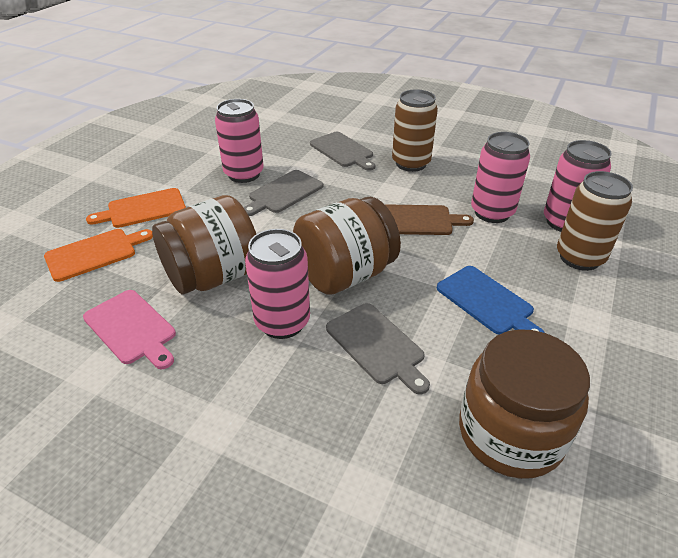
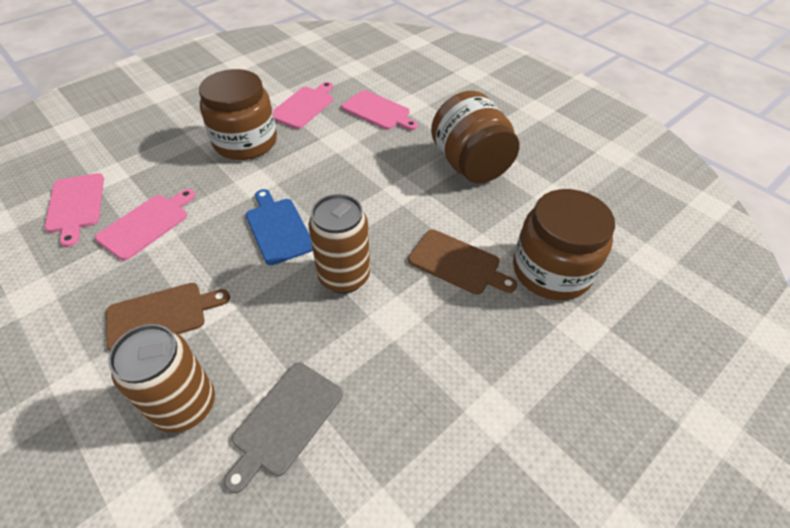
brown cutting board: [385,204,474,235] = 1 -> [106,283,230,351] [408,230,517,295] = 2
grey cutting board: [244,170,323,216] [310,132,375,171] [326,303,430,394] = 3 -> [224,363,343,493] = 1
orange cutting board: [44,229,153,282] [86,188,186,228] = 2 -> none = 0
pink can: [215,99,264,183] [245,229,310,339] [471,132,530,223] [544,140,612,232] = 4 -> none = 0
pink cutting board: [83,290,176,369] = 1 -> [44,173,104,247] [95,189,195,261] [273,82,333,129] [341,90,418,130] = 4

